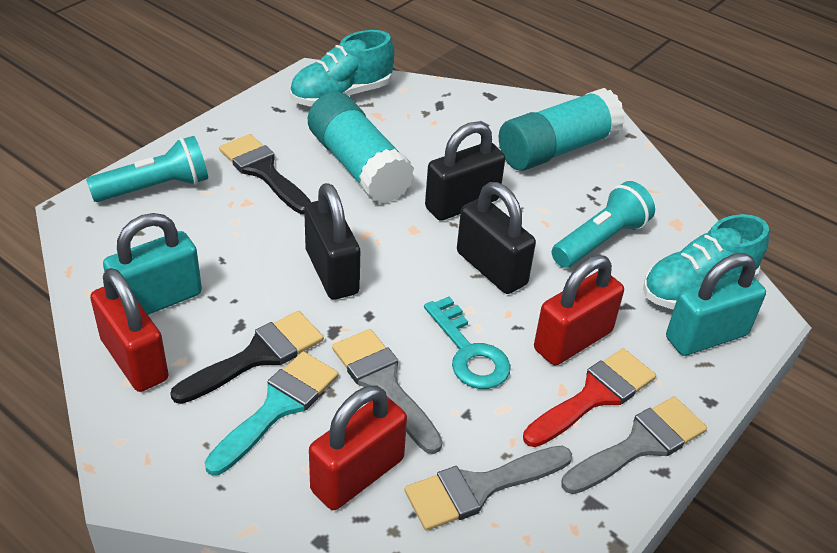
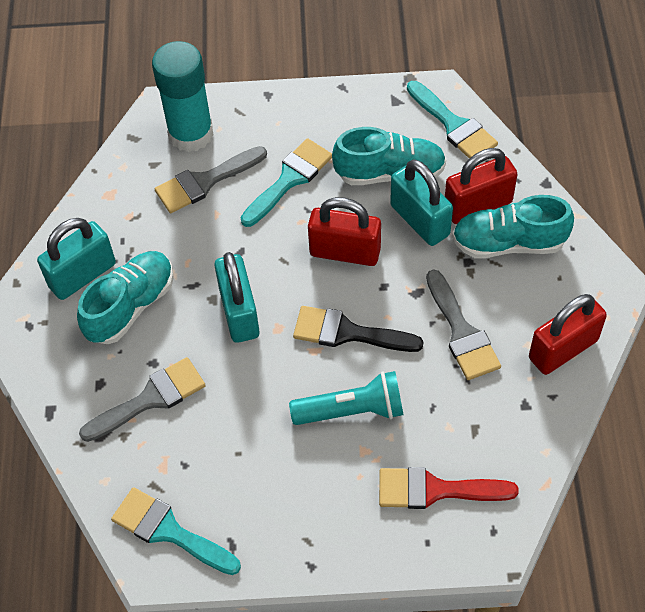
black brush: [170,311,324,404] [219,134,311,215] = 2 -> [293,306,424,352] = 1
black padlock: [304,183,360,300] [425,121,505,221] [457,182,536,294] = 3 -> none = 0
turquoise brush: [205,351,338,475] = 1 -> [111,487,241,575] [241,138,332,227] [407,81,498,158] = 3
turquoise flashlight: [86,136,208,202] [552,181,655,268] = 2 -> [289,371,403,425] = 1
turquoise glue stick: [308,92,414,204] [499,88,625,171] = 2 -> [152,41,214,152] = 1
turquoise key: [424,297,511,389] = 1 -> none = 0
turquoise padlock: [103,213,202,315] [666,253,766,356] = 2 -> [37,218,116,300] [214,252,260,343] [390,160,453,246] = 3
turquoise shoe: [290,30,394,107] [643,214,769,309] = 2 -> [77,251,174,344] [332,127,446,185] [452,195,574,258] = 3

